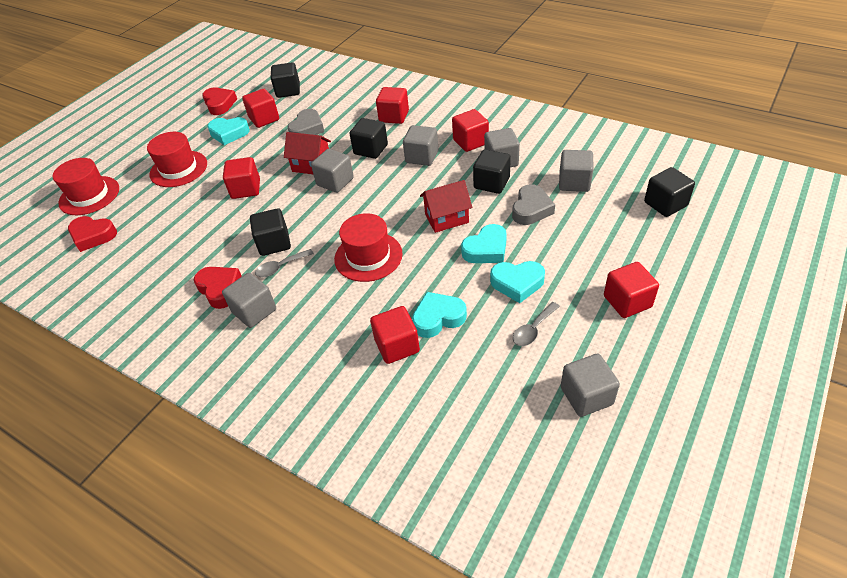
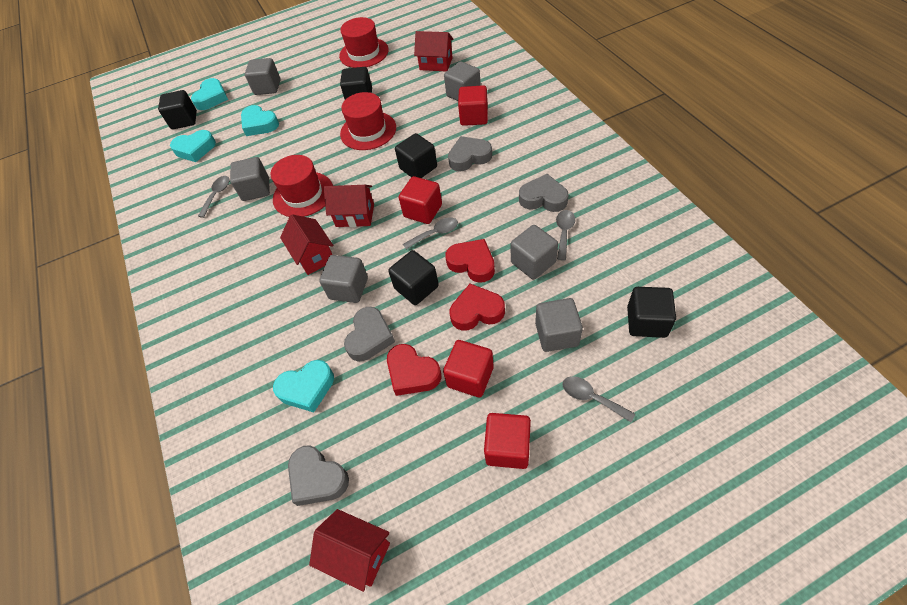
grey heart: [288,109,324,135] [512,184,555,225] = 2 -> [288,445,349,506] [344,307,395,361] [448,136,492,172] [519,174,569,212] = 4
grey spoon: [255,249,314,277] [513,302,560,346] = 2 -> [198,176,230,218] [403,217,458,249] [556,210,575,260] [563,376,635,422] = 4
red cube: [223,157,260,199] [242,89,279,128] [370,306,420,364] [376,87,409,124] [452,109,489,152] [604,262,659,318] = 6 -> [399,176,442,224] [443,340,494,397] [458,85,488,126] [484,413,531,469] = 4
red house: [284,132,331,174] [420,180,472,233] = 2 -> [280,214,333,275] [309,509,390,592] [324,185,374,227] [414,31,453,72] = 4

